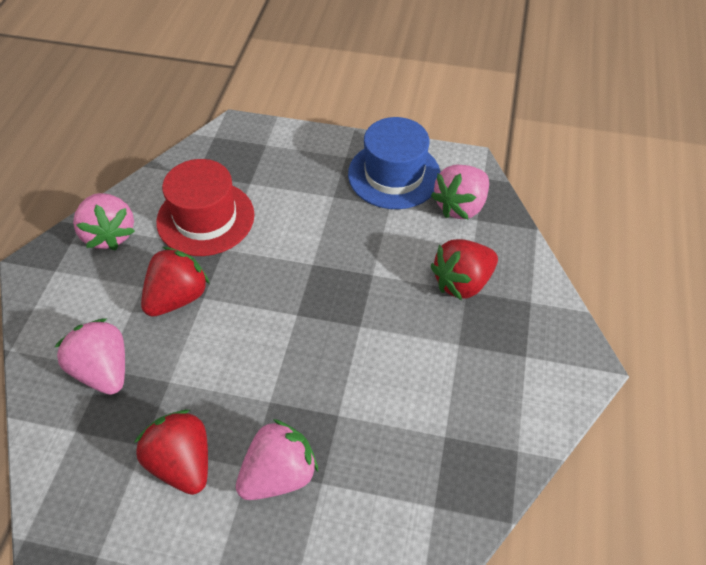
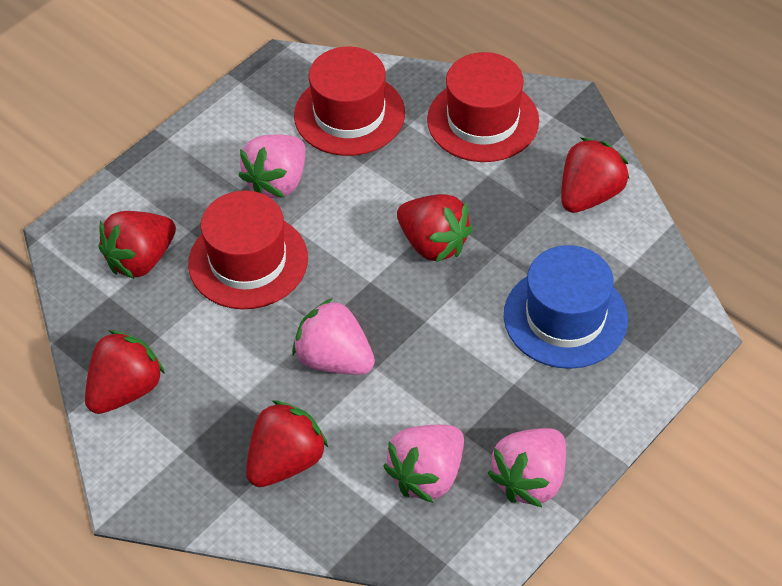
red hat: [156,159,254,256] = 1 -> [188,191,308,309] [294,47,405,156] [427,52,539,162] = 3
red strawberry: [135,410,208,495] [141,247,210,317] [431,239,498,300] = 3 -> [85,330,165,414] [99,211,176,279] [246,400,328,487] [397,194,473,262] [561,138,629,213] = 5

